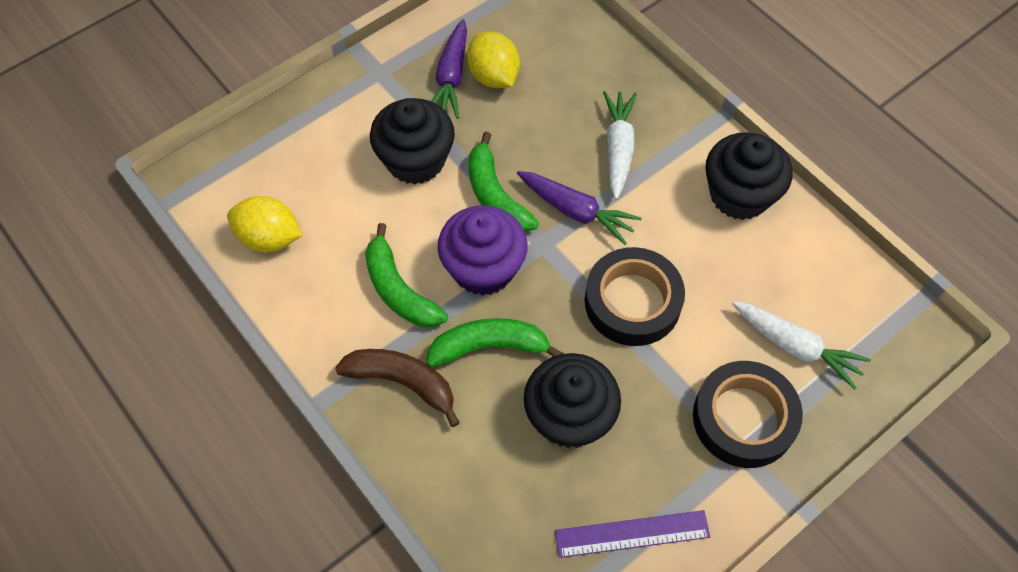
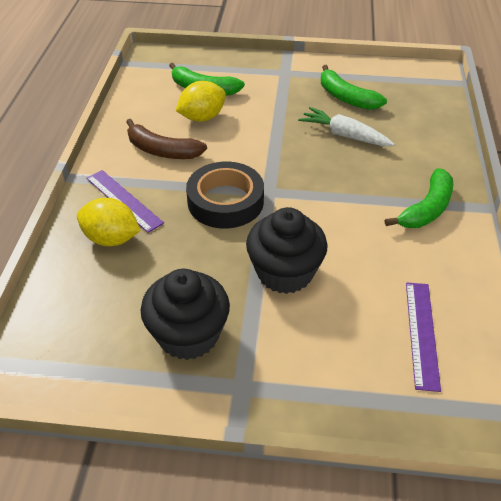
black cupcake: [370,98,455,185] [524,353,621,449] [705,132,793,220] = 3 -> [141,269,230,360] [246,207,328,294] = 2
black tape: [585,247,685,346] [693,361,803,468] = 2 -> [186,162,264,229] = 1
purple carrot: [431,19,467,119] [517,171,642,245] = 2 -> none = 0
purple cupcake: [437,205,528,296] = 1 -> none = 0
purple ruler: [555,510,710,558] = 1 -> [86,170,164,233] [406,283,441,392] = 2
white carrot: [603,91,637,199] [732,301,871,390] = 2 -> [298,107,395,146] = 1

